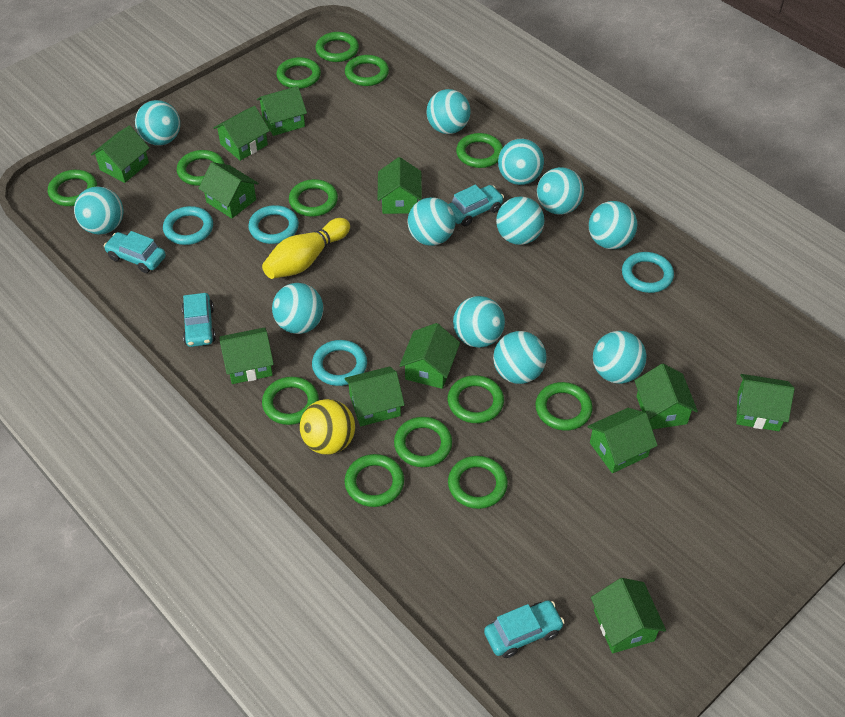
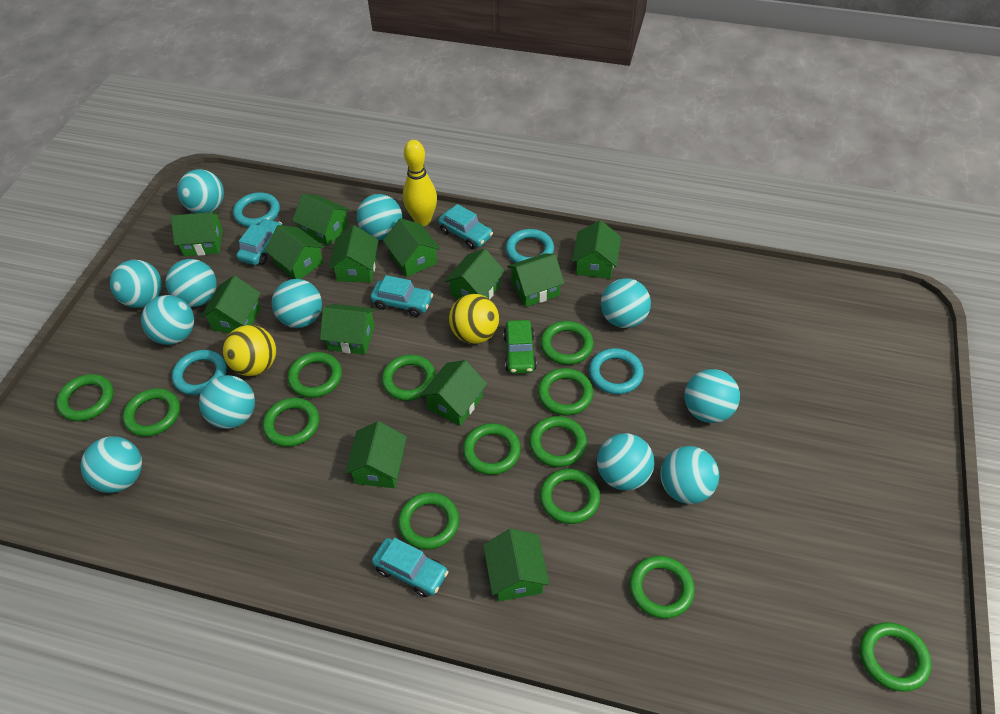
green car: none = 0 -> [503,320,537,374] = 1
green house: [91,125,150,183] [198,162,259,218] [213,106,270,161] [219,327,274,384] [257,86,307,136] [344,366,405,426] [377,157,422,214] [399,323,460,389] [587,408,658,473] [591,578,666,654] [635,364,698,429] [736,374,795,431] = 12 -> [171,212,223,256] [201,276,261,334] [265,225,324,279] [292,194,350,246] [320,304,375,355] [329,225,379,282] [345,421,407,488] [383,218,440,277] [420,360,487,426] [445,249,505,299] [483,528,550,601] [507,253,565,307] [572,220,621,279] = 13
yellow ball: [300,399,355,455] = 1 -> [223,325,276,376] [449,294,499,344] = 2

